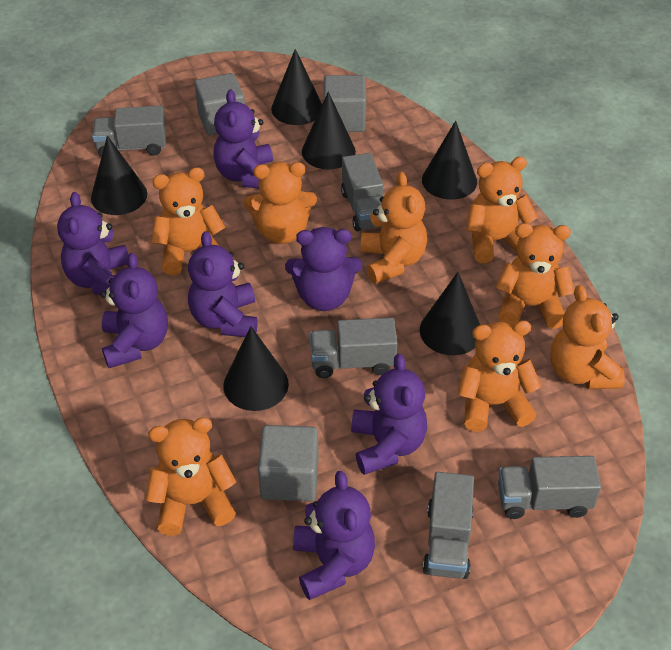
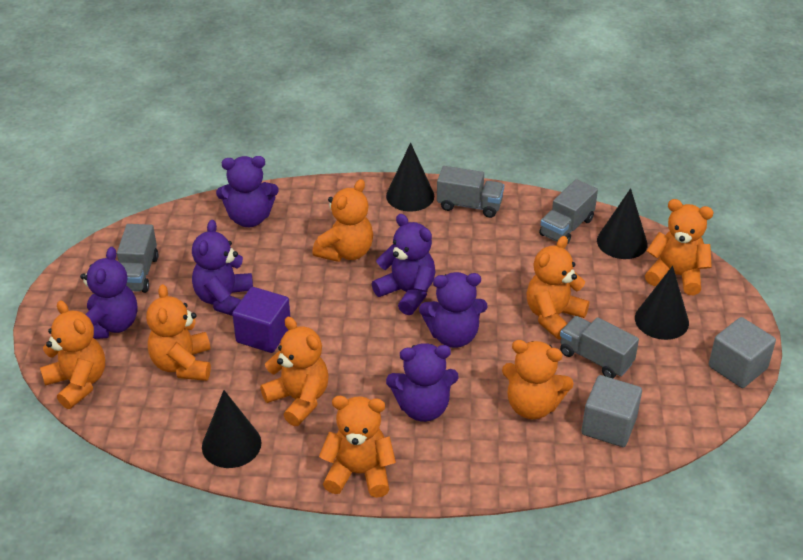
black cone: [91,136,147,215] [223,326,289,411] [271,49,322,125] [302,92,356,169] [420,272,480,355] [422,121,477,200] = 6 -> [202,390,261,468] [386,143,434,212] [597,188,648,259] [635,266,689,340] = 4
grey cube: [195,73,245,135] [258,425,319,501] [324,75,366,132] = 3 -> [582,375,642,447] [709,317,776,388] = 2
grey truck: [92,106,166,157] [310,318,397,378] [341,153,383,231] [422,472,474,579] [498,456,601,519] = 5 -> [117,224,158,293] [437,166,504,218] [539,179,598,245] [560,316,639,378] = 4
purple cube: none = 0 -> [232,287,290,353] = 1
purple teddy bear: [57,192,129,295] [101,253,168,368] [188,231,258,337] [213,90,273,188] [285,227,362,311] [293,471,375,600] [351,354,427,475] = 7 -> [80,247,137,339] [192,220,253,316] [216,156,279,227] [372,214,435,315] [386,343,459,422] [419,272,488,348] = 6

